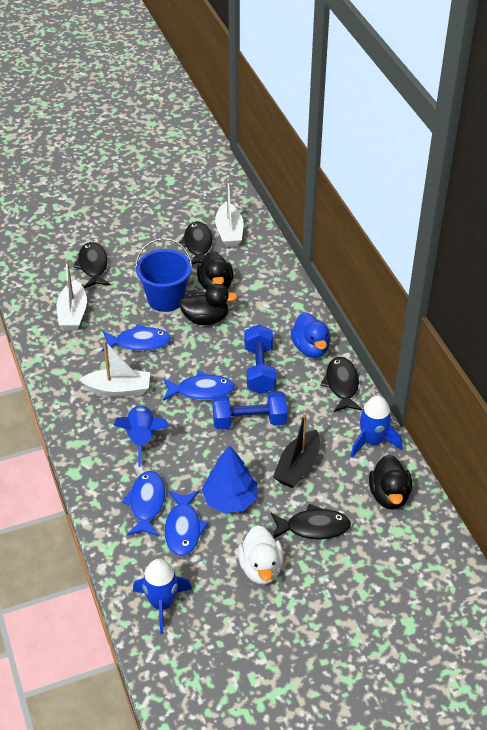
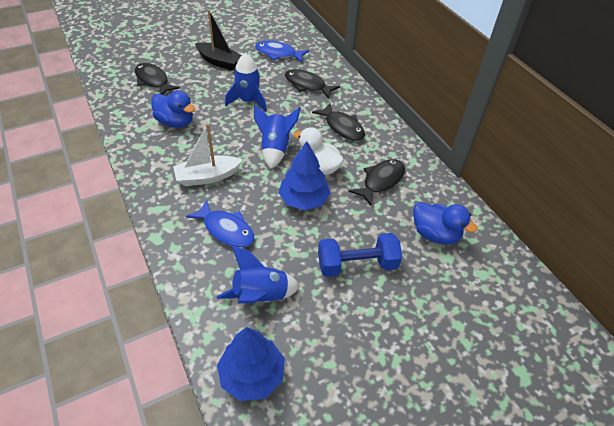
black duck: [179,284,238,325] [197,251,233,290] [369,454,412,510] = 3 -> none = 0
blue bucket: [135,238,193,312] = 1 -> none = 0
blue duck: [290,312,331,358] = 1 -> [151,90,195,128] [413,202,478,244] = 2
blue dumbbell: [212,391,287,429] [244,324,277,394] = 2 -> [318,233,402,277] = 1
blue fish: [102,324,171,352] [122,471,165,536] [163,371,235,401] [164,491,208,556] = 4 -> [186,199,254,248] [255,41,309,62] = 2
blue tree: [202,445,257,513] = 1 -> [217,327,285,401] [279,141,330,210] = 2
white boat: [57,259,87,330] [79,340,150,397] [215,179,244,247] = 3 -> [173,123,242,186] = 1

